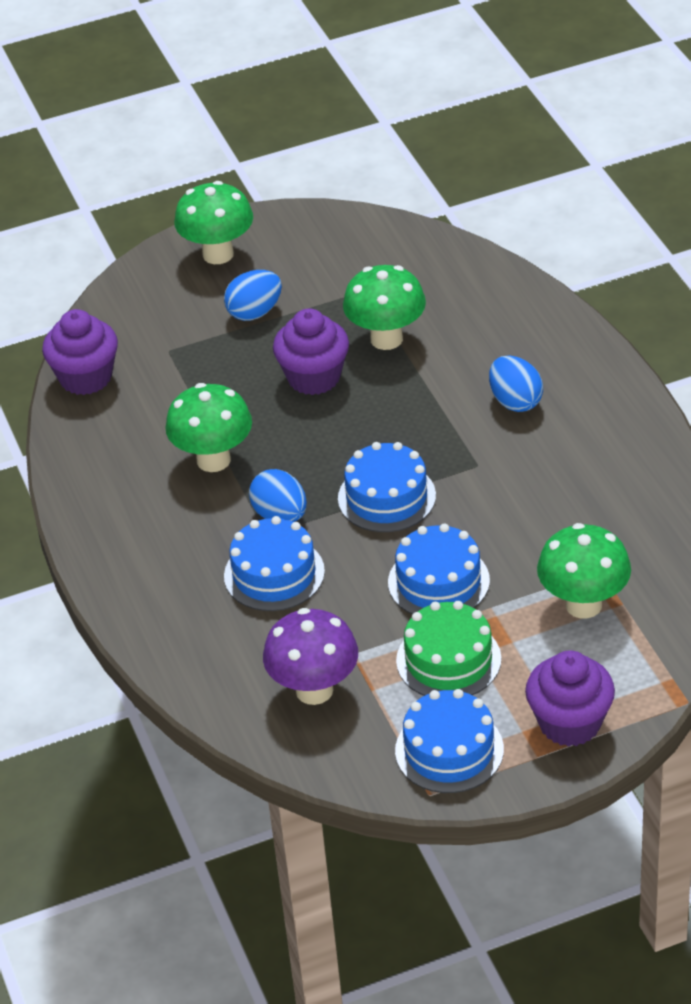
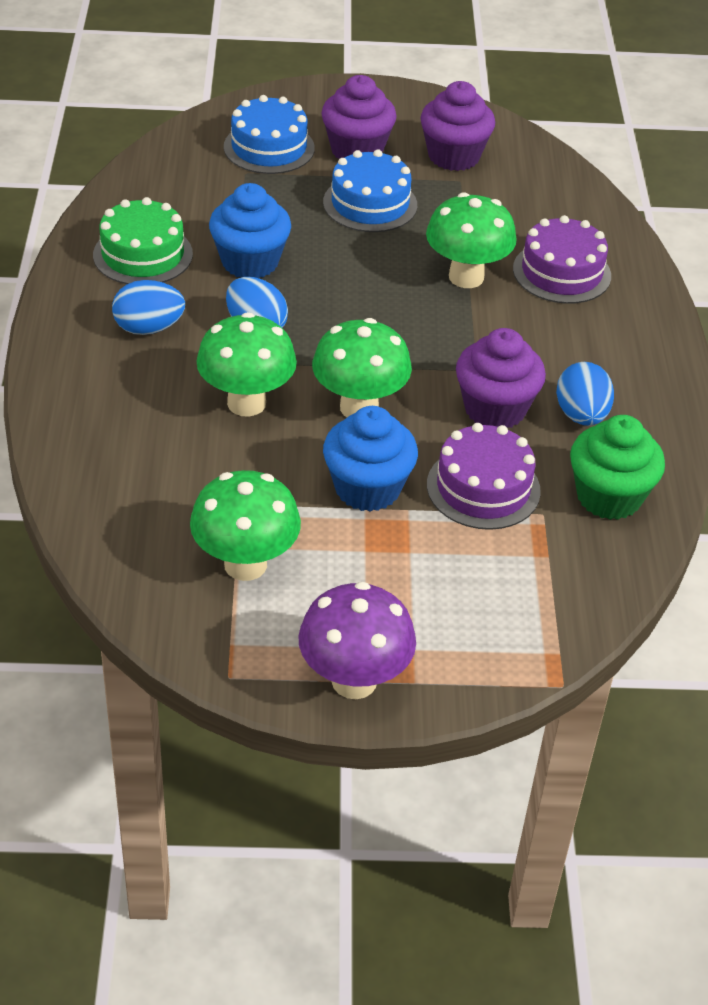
blue cake: [224,516,325,611] [338,442,436,532] [388,524,490,615] [395,689,504,793] = 4 -> [224,95,315,174] [323,149,417,232] = 2
blue cupcake: none = 0 -> [209,183,291,278] [323,406,418,512] = 2
green cupcake: none = 0 -> [570,415,665,520] = 1
purple cake: none = 0 -> [427,423,541,530] [513,215,611,304] = 2

